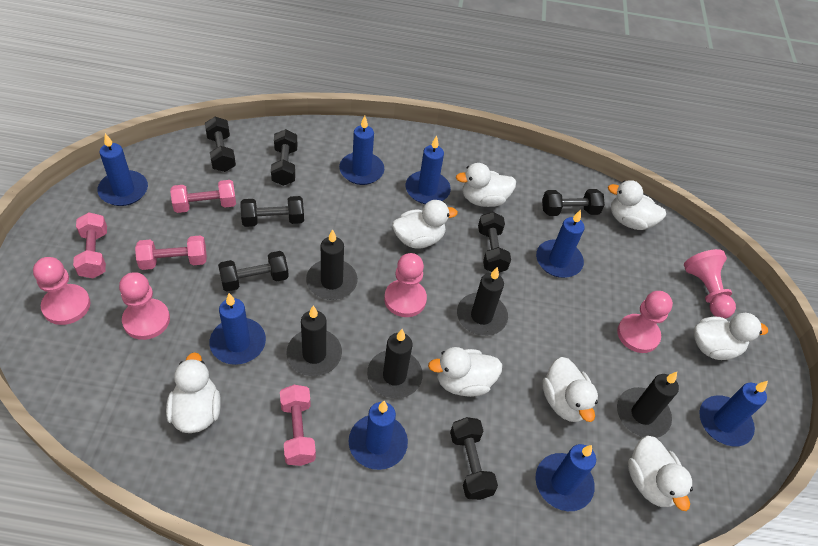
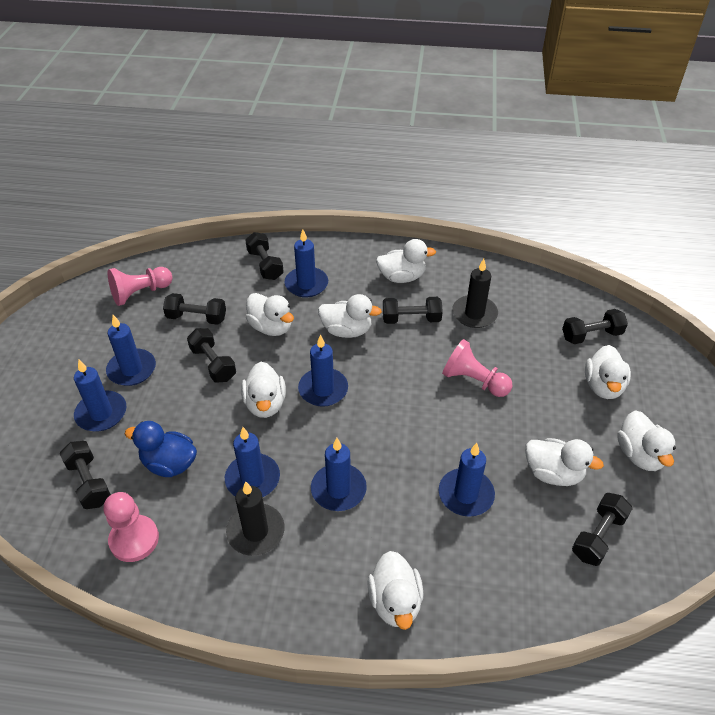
black candle: [286,305,342,376] [306,229,358,300] [367,329,423,399] [457,267,508,336] [617,372,679,438] = 5 -> [226,481,285,556] [452,259,498,328] = 2
blue candle: [97,133,148,206] [209,293,266,365] [339,116,384,185] [349,401,408,470] [406,136,451,204] [536,210,585,278] [536,444,596,511] [699,381,768,446] = 8 -> [74,359,127,432] [106,315,156,386] [225,427,280,497] [284,229,328,298] [298,335,348,407] [311,438,367,511] [439,443,495,517] = 7
blue duck: none = 0 -> [125,421,197,477] = 1
pink dumbbell: [73,212,107,278] [135,235,207,270] [170,180,236,213] [280,385,316,466] = 4 -> none = 0
pink pawn: [33,257,91,325] [119,272,170,340] [384,253,427,317] [617,291,673,353] [684,249,736,319] = 5 -> [104,492,159,562] [108,267,172,306] [442,339,512,397] = 3

